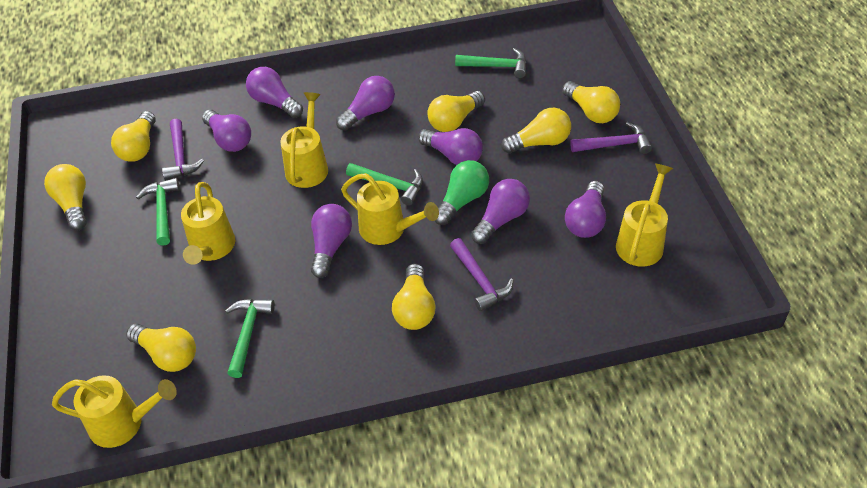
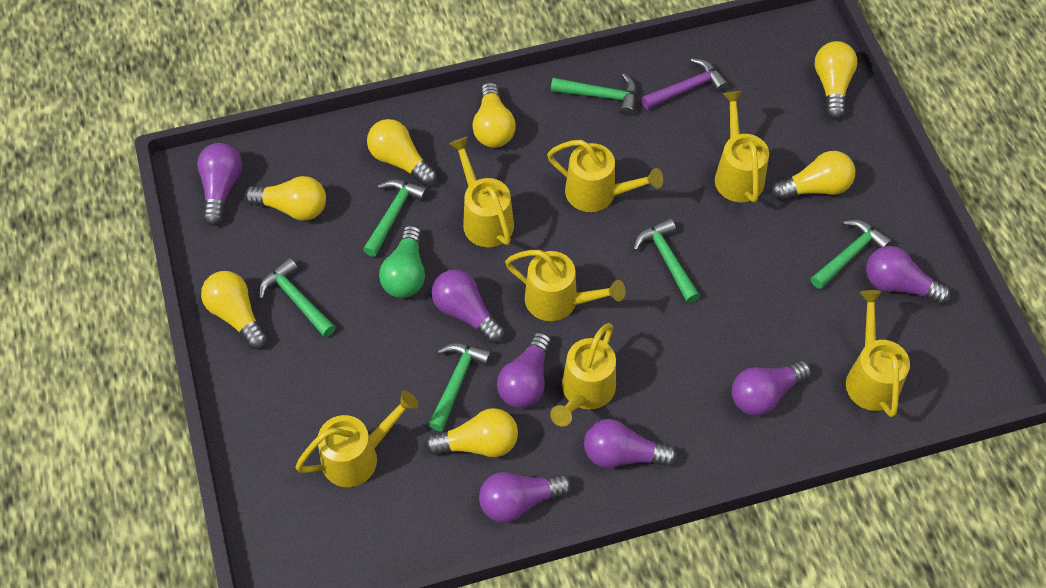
green hammer: [136,178,180,246] [225,299,275,378] [346,163,423,206] [455,48,526,78] = 4 -> [259,258,336,337] [363,179,428,257] [428,343,492,431] [551,74,637,116] [633,218,700,303] [811,220,892,289] = 6
purple hammer: [162,119,204,180] [450,238,514,311] [570,122,652,154] = 3 -> [641,58,728,110] = 1
yellow watering can: [52,375,177,448] [181,182,235,265] [280,92,328,188] [341,173,439,245] [616,163,673,267] = 5 -> [295,391,418,487] [449,137,514,247] [505,250,626,321] [547,140,663,212] [550,323,616,427] [715,91,769,202] [846,290,910,417] = 7

